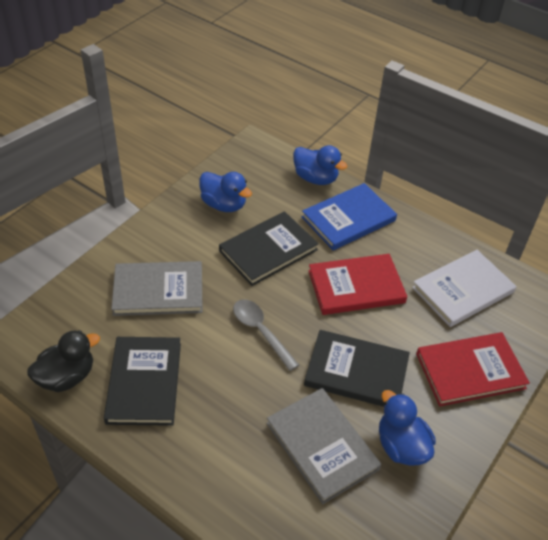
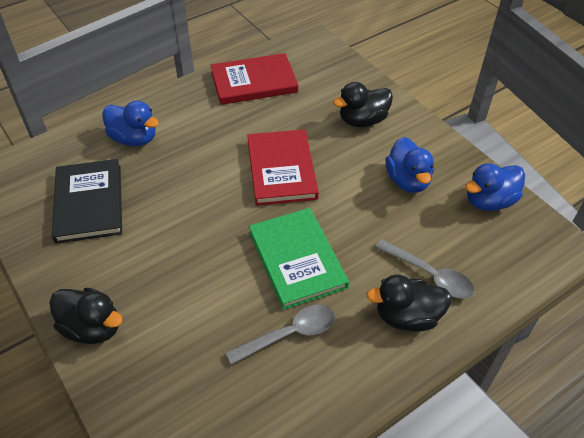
black book: [104,337,181,426] [219,211,319,286] [304,330,410,407] = 3 -> [52,159,122,244] = 1
black duck: [27,330,100,392] = 1 -> [49,288,123,344] [333,82,393,127] [366,274,452,332] = 3
blue book: [302,183,397,250] = 1 -> none = 0
green book: none = 0 -> [249,208,349,310] = 1
grey book: [111,261,203,316] [266,388,381,504] = 2 -> none = 0
grey spoon: [233,299,299,371] = 1 -> [226,305,335,365] [375,239,474,299] = 2
white book: [412,250,516,327] = 1 -> none = 0

